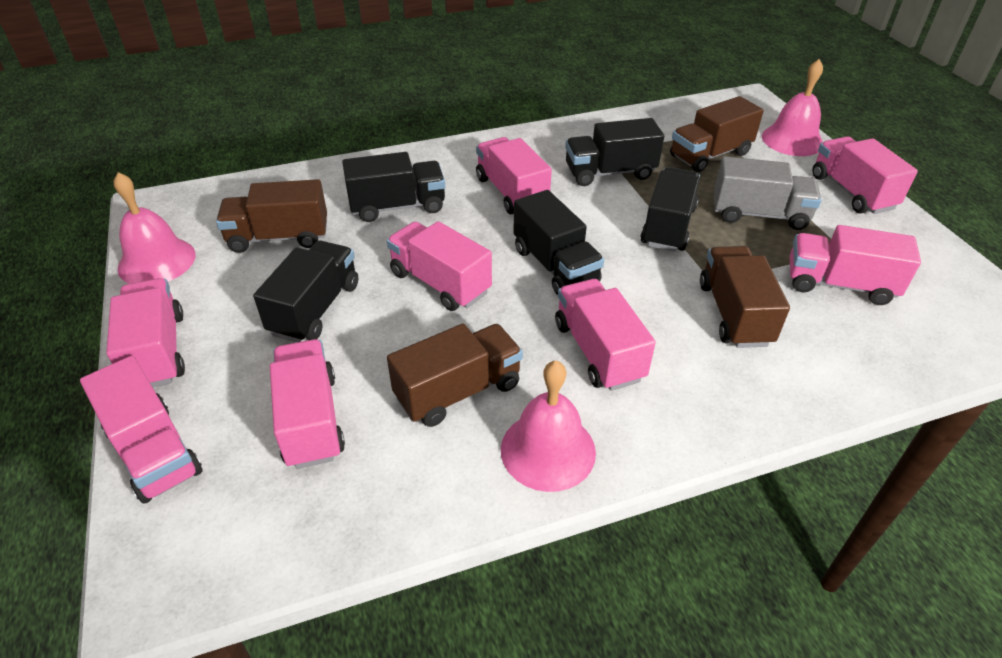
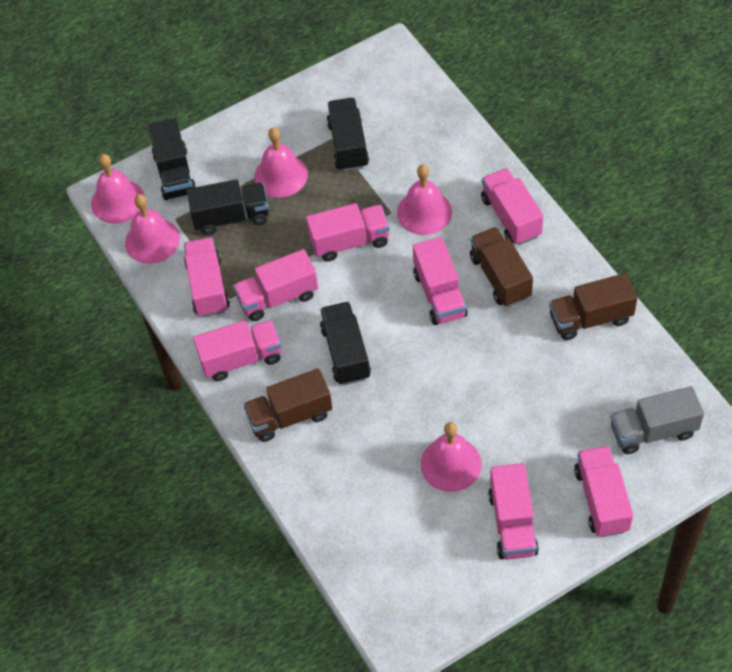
black truck: [253,240,358,343] [342,152,445,222] [513,190,604,295] [565,118,664,186] [641,167,700,252] = 5 -> [148,118,196,200] [187,179,269,235] [320,302,371,385] [327,98,369,171] = 4
brown truck: [216,179,327,253] [387,324,523,427] [670,96,764,172] [700,246,790,348] = 4 -> [243,368,332,442] [470,227,533,307] [549,273,637,340] = 3
pink bell: [114,172,196,284] [501,361,596,492] [762,59,823,156] = 3 -> [91,154,145,224] [125,194,180,264] [254,127,308,197] [397,165,452,235] [421,422,481,492] = 5

